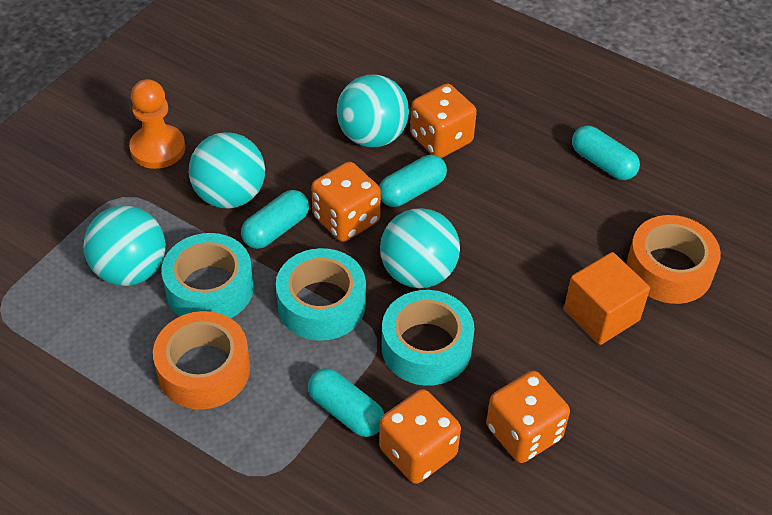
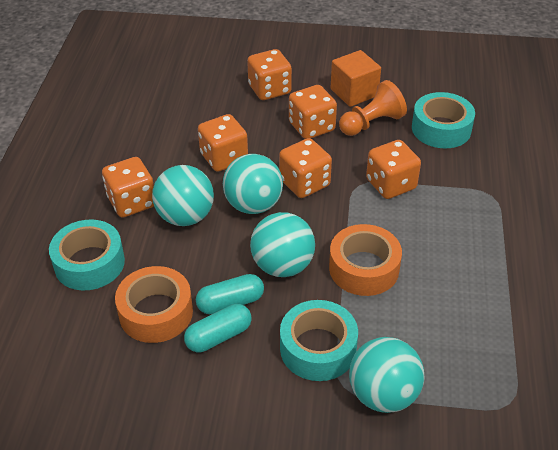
orange dice: [311,162,381,242] [379,389,461,484] [410,84,477,158] [486,371,570,463] = 4 -> [102,157,154,218] [198,114,248,172] [247,49,292,100] [279,138,332,198] [289,85,337,139] [366,140,421,199] = 6
turquoise capsule: [241,190,309,249] [308,368,384,437] [379,155,447,207] [572,125,640,180] = 4 -> [184,304,252,352] [196,274,264,314] = 2

